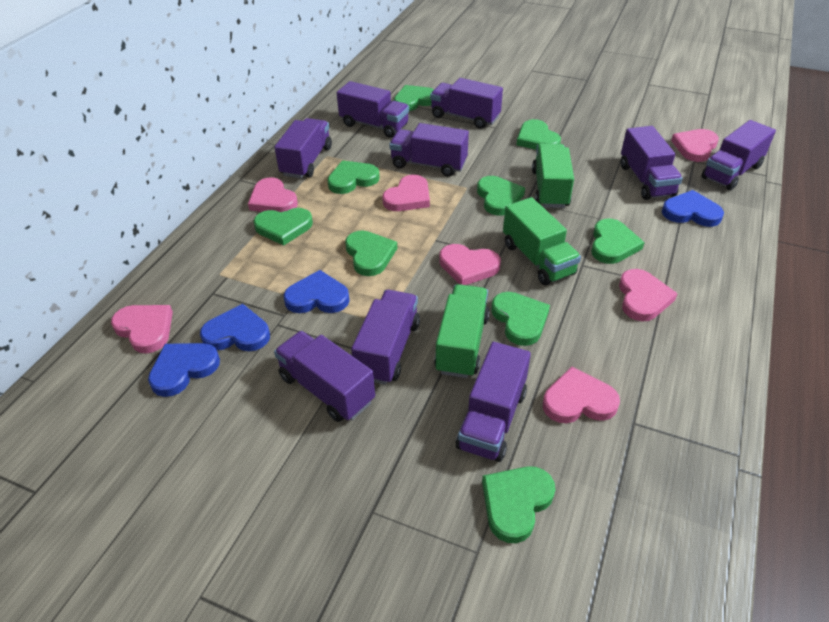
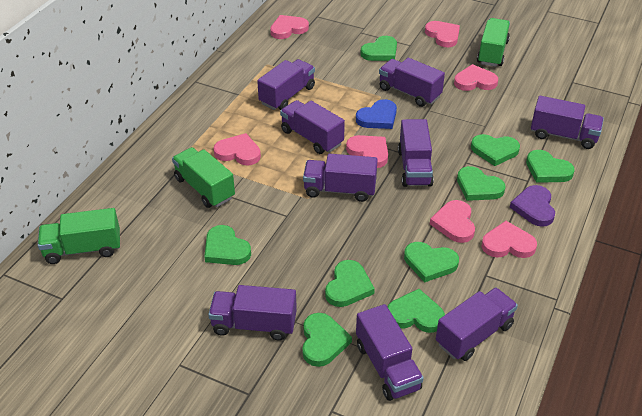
blue heart: [148,343,220,397] [200,304,270,351] [284,270,350,313] [662,190,724,227] = 4 -> [356,99,397,129] = 1
purple heart: none = 0 -> [510,185,555,227] = 1

